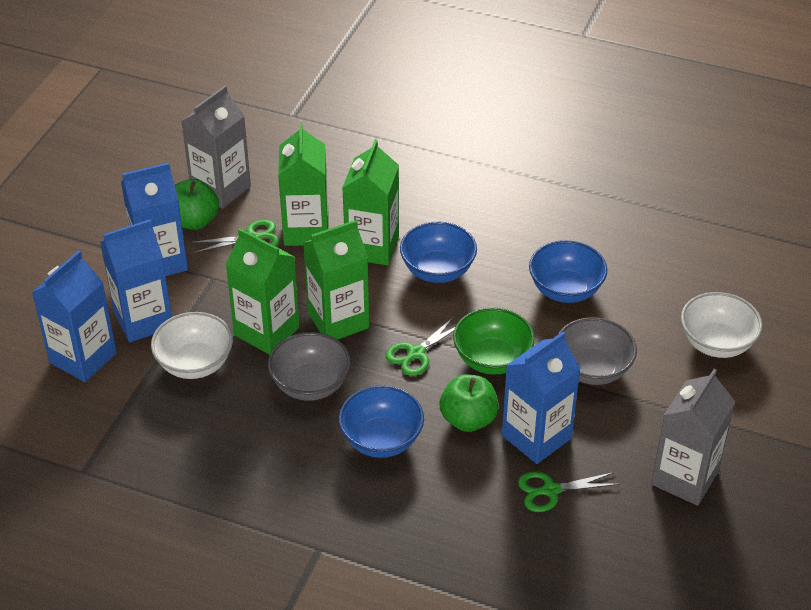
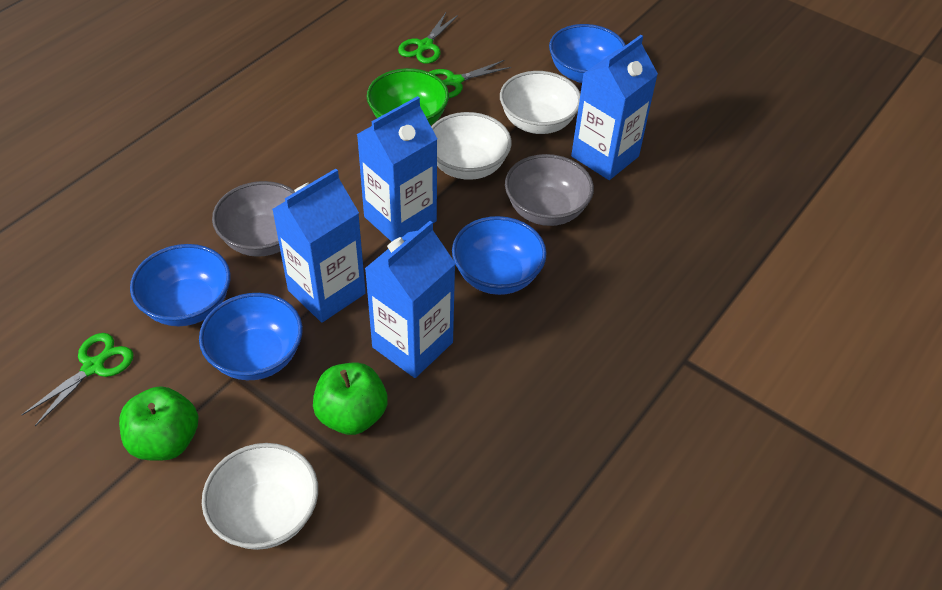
blue bowl: [339,386,424,458] [400,222,477,283] [529,240,607,303] = 3 -> [130,244,231,326] [199,293,303,380] [452,216,547,295] [549,24,626,83] = 4
green carton: [225,228,299,355] [278,123,329,246] [303,220,369,340] [342,140,399,266] = 4 -> none = 0
grey carton: [181,85,251,209] [651,369,735,506] = 2 -> none = 0
white bowl: [151,312,233,379] [681,292,763,358] = 2 -> [202,443,318,550] [431,112,512,180] [500,71,580,134] = 3

